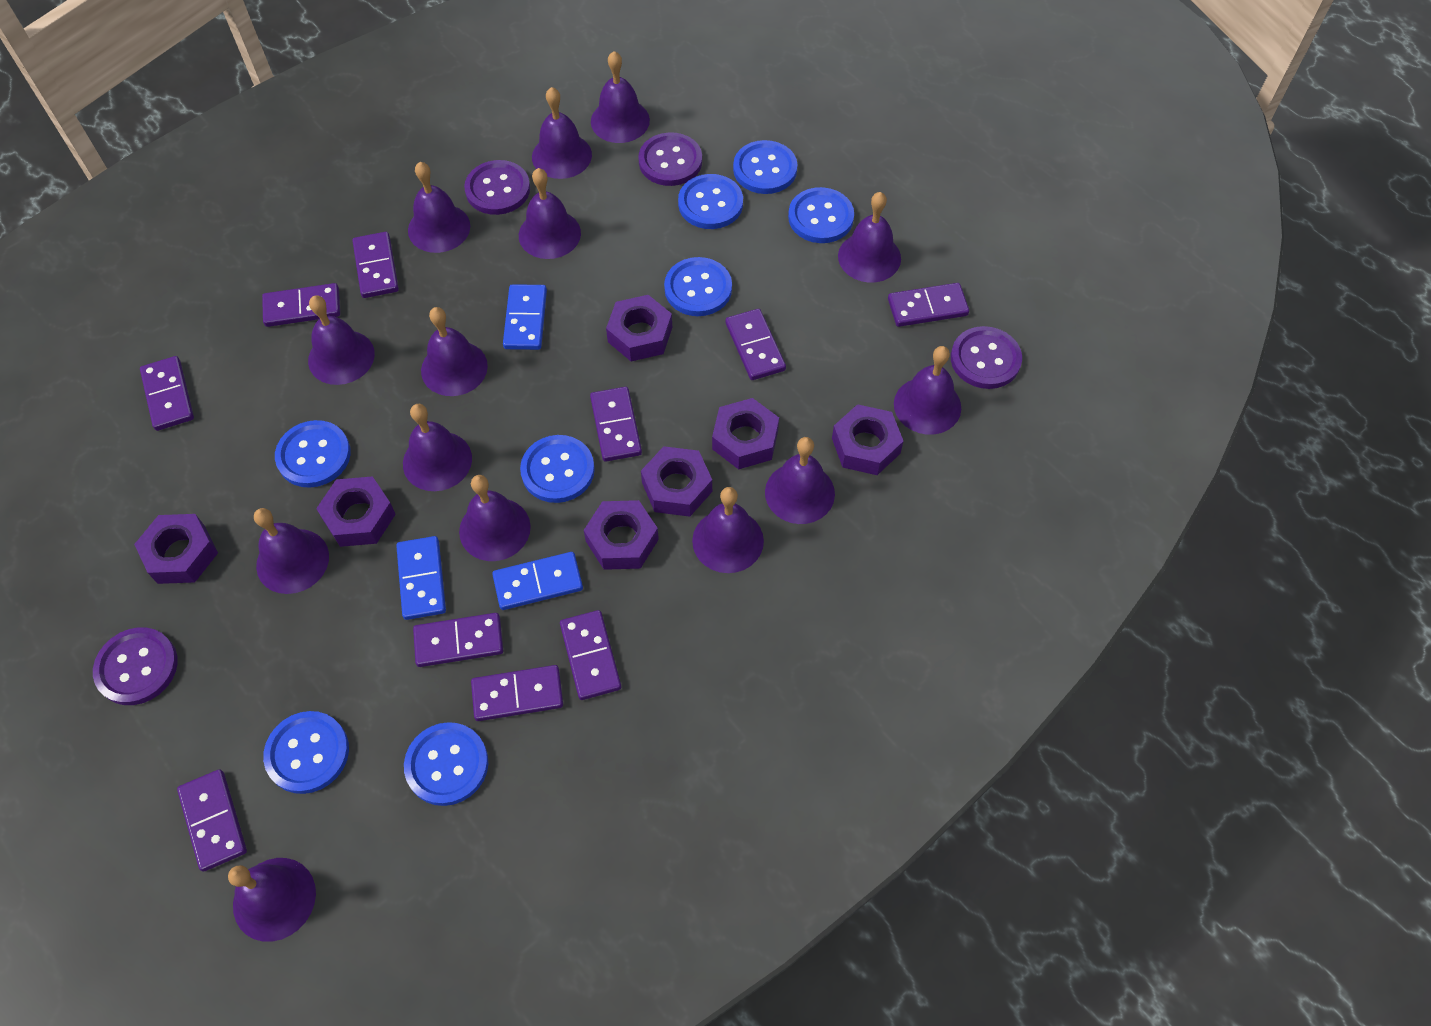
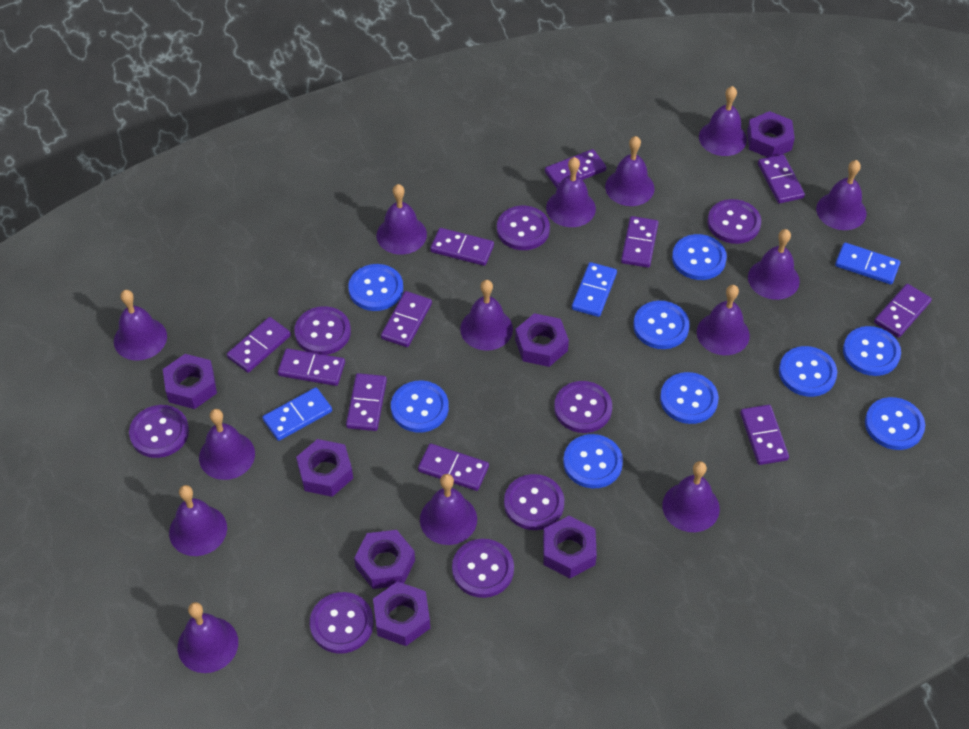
blue button: [263,711,349,794] [275,420,351,488] [404,722,488,806] [520,435,595,503] [664,257,732,316] [678,174,743,229] [733,140,797,194] [788,187,854,243] = 8 -> [348,264,403,311] [391,381,449,433] [563,434,623,489] [633,301,690,349] [660,372,719,424] [672,234,727,280] [779,346,837,397] [843,326,901,376] [865,397,925,450] = 9
purple button: [93,627,178,705] [464,160,530,215] [638,132,702,186] [951,326,1022,389] = 4 -> [129,405,189,458] [294,306,351,355] [310,592,374,654] [452,539,514,598] [497,206,550,250] [504,474,564,530] [554,381,612,433] [708,199,761,244] = 8
purple domino: [140,356,194,431] [177,769,247,872] [262,283,340,327] [352,232,399,298] [413,613,503,667] [471,665,563,721] [560,610,621,700] [590,387,642,462] [726,309,786,380] [888,283,969,327] = 10 -> [227,317,291,373] [278,348,345,386] [346,373,387,431] [381,291,432,347] [418,443,489,491] [430,228,494,266] [545,149,606,188] [621,216,658,268] [740,405,789,465] [758,154,805,203] [874,284,932,338] = 11

